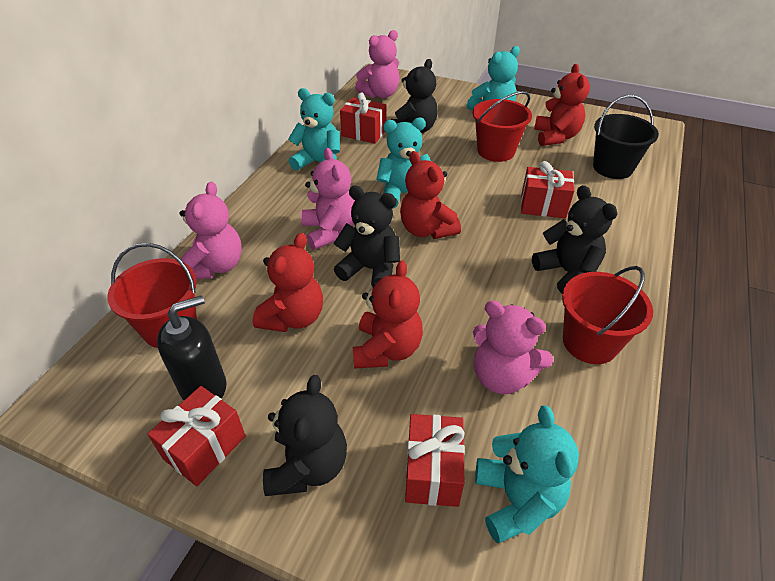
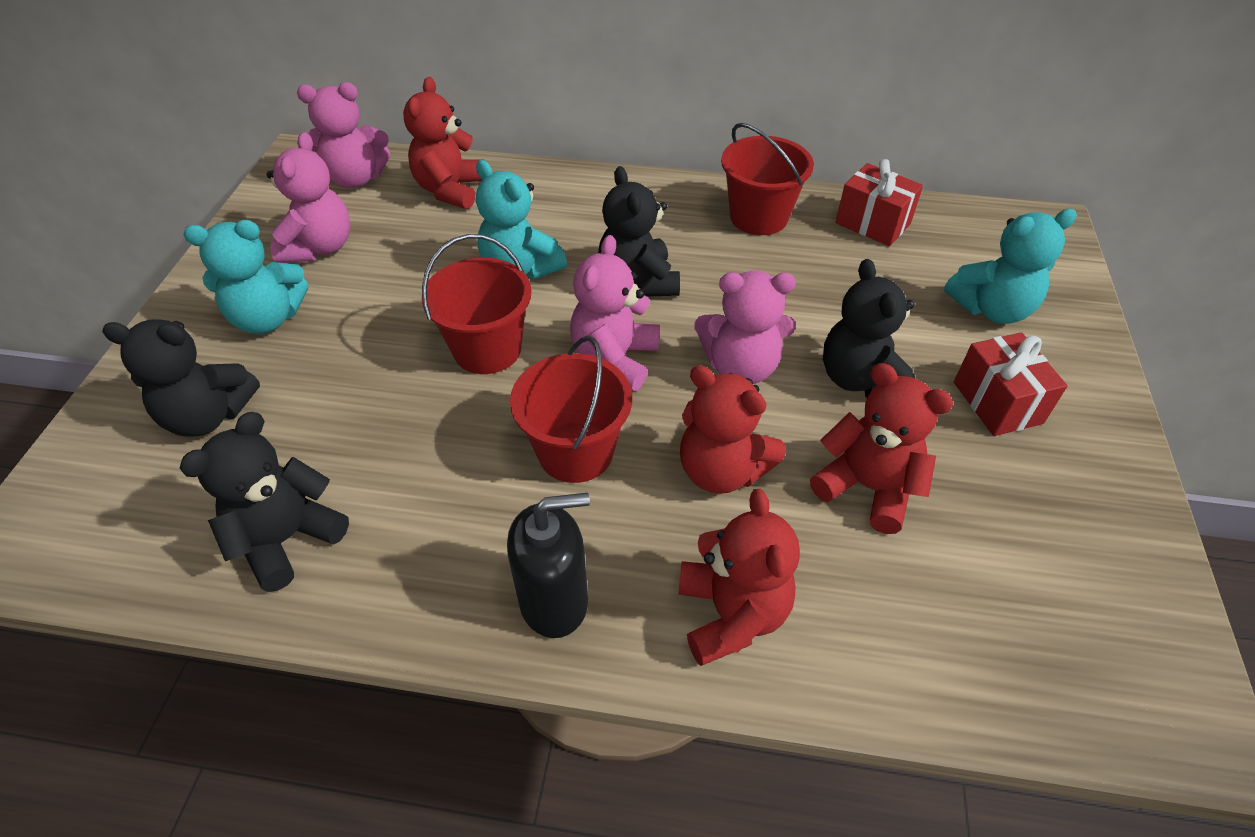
black bucket: [593,95,659,179] = 1 -> none = 0
red gift: [147,386,246,486] [340,92,386,144] [405,414,465,507] [521,161,574,218] = 4 -> [835,159,923,246] [954,332,1068,436] = 2
turquoise teddy bear: [288,88,340,171] [376,118,431,209] [467,46,520,111] [475,405,579,543] = 4 -> [183,220,308,334] [476,160,567,280] [944,209,1077,324] = 3

